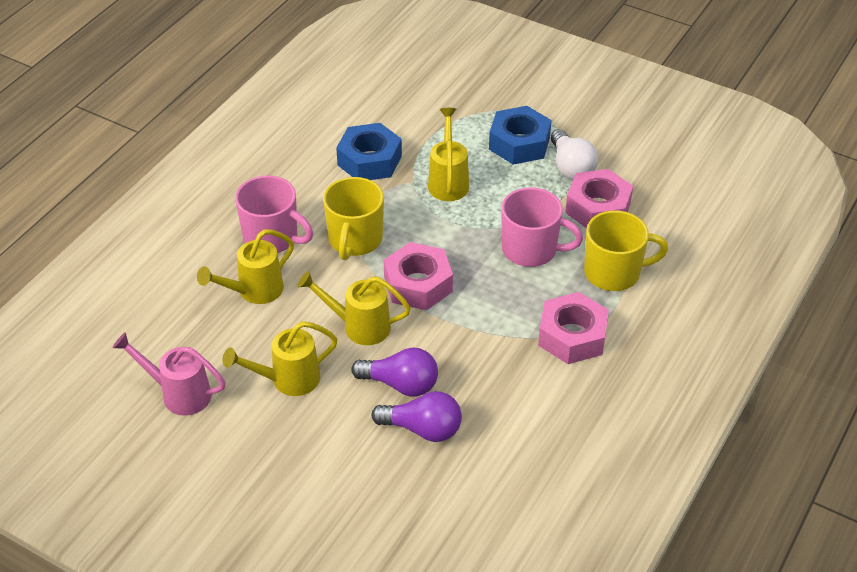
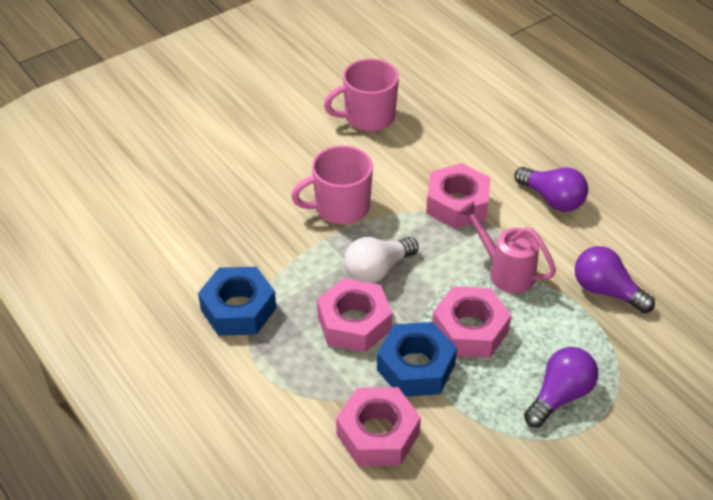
pink nut: [384,242,453,310] [538,292,609,364] [565,169,633,228] = 3 -> [317,278,392,353] [336,387,421,466] [426,163,491,229] [432,286,512,358] = 4
purple light bulb: [351,348,438,397] [371,391,462,442] = 2 -> [514,167,588,212] [524,347,598,427] [575,246,655,313] = 3
yellow mug: [323,177,384,260] [584,210,668,291] = 2 -> none = 0
yellow watering can: [197,229,294,304] [223,321,338,396] [298,271,411,345] [428,108,469,201] = 4 -> none = 0

